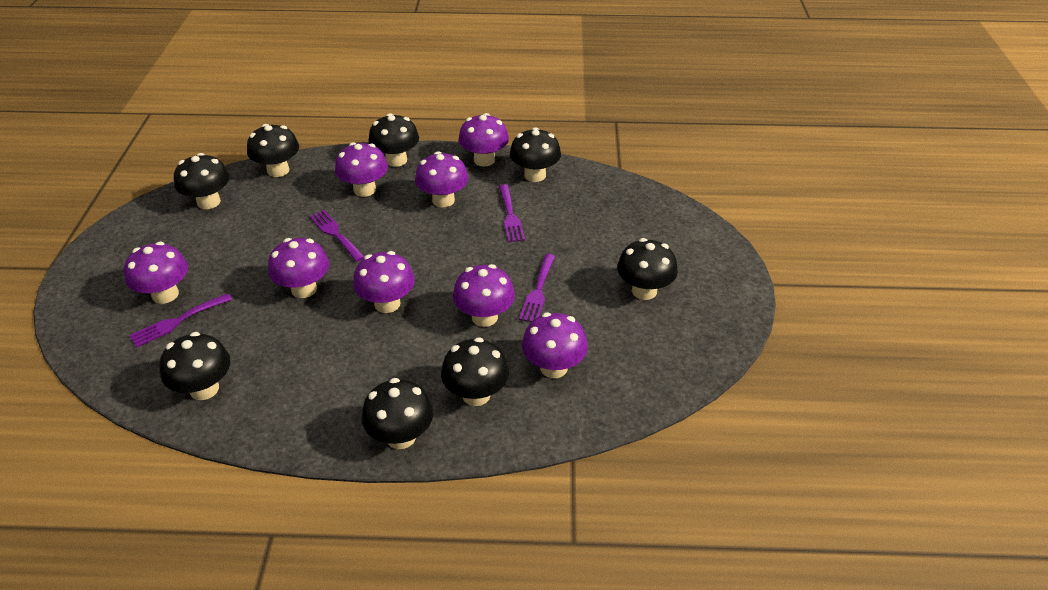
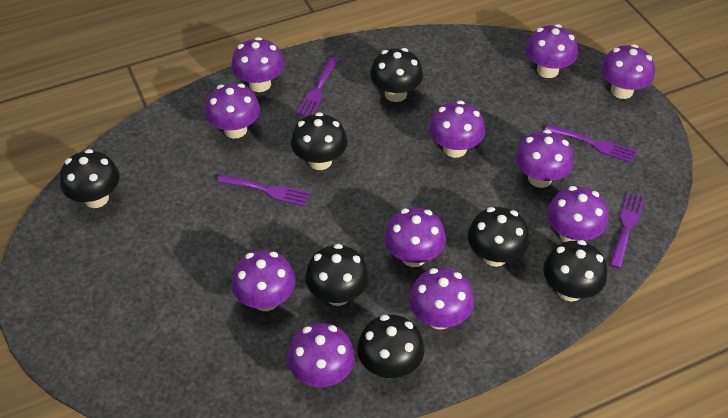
black mushroom: [159,332,230,400] [174,153,230,209] [247,124,299,177] [362,378,433,449] [368,113,419,167] [441,337,509,406] [510,127,561,182] [617,238,678,300] = 8 -> [60,149,120,208] [291,112,348,170] [305,244,369,306] [357,315,424,378] [370,48,423,102] [468,207,530,267] [543,240,607,302] = 7
purple mushroom: [124,242,188,304] [268,238,329,298] [335,142,388,197] [353,251,415,313] [415,151,468,207] [453,264,515,327] [458,113,509,167] [522,312,588,378] = 8 -> [205,83,260,139] [231,37,284,92] [231,250,296,311] [287,323,355,387] [384,207,446,267] [409,268,474,330] [429,101,485,158] [516,130,574,188] [526,24,578,78] [547,186,608,242] [601,44,655,99] = 11

